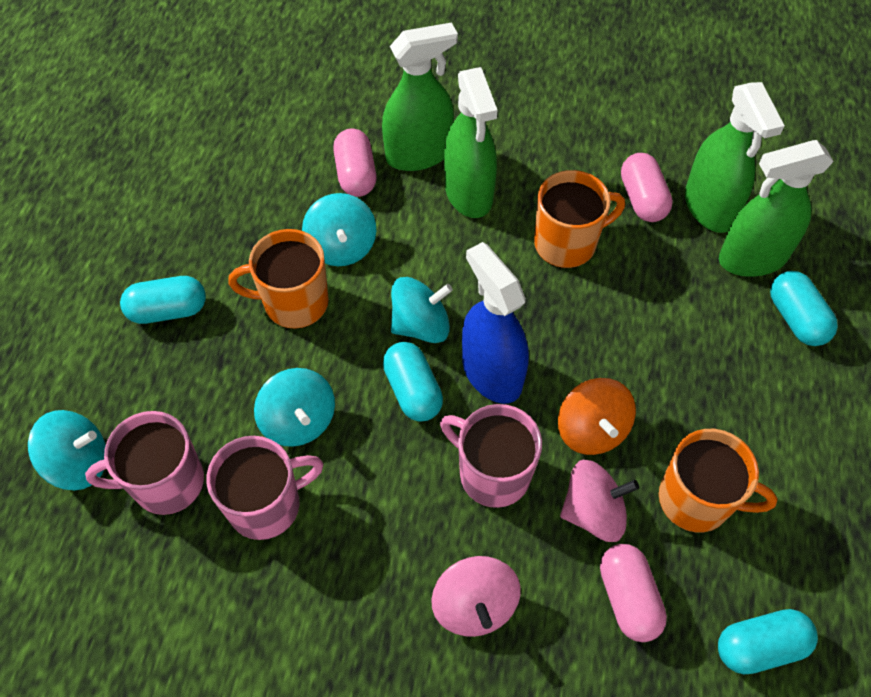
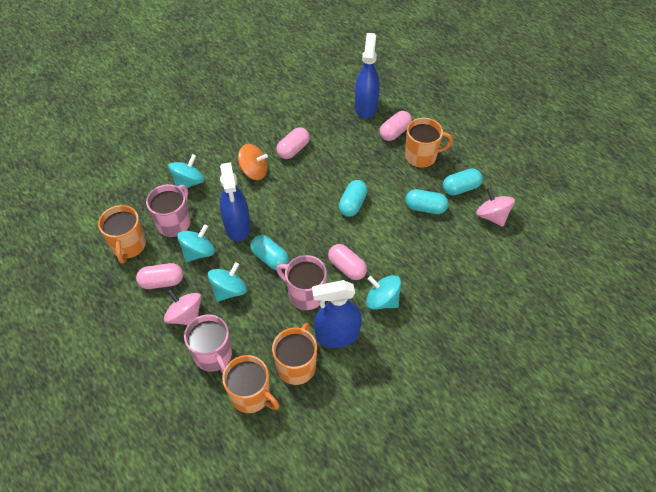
blue spray bottle: [462,242,529,404] = 1 -> [220,162,251,242] [312,280,362,348] [355,33,380,119] = 3
green spray bottle: [382,22,458,171] [444,67,498,218] [685,82,785,233] [719,140,834,277] = 4 -> none = 0
orange mug: [228,229,329,329] [534,170,625,268] [659,429,778,532] = 3 -> [98,205,146,263] [222,355,279,413] [272,323,317,385] [405,118,453,168] = 4
pink capsule: [333,129,376,197] [600,544,667,642] [621,153,673,222] = 3 -> [136,263,183,289] [276,127,310,159] [328,244,367,280] [380,111,412,141] = 4

